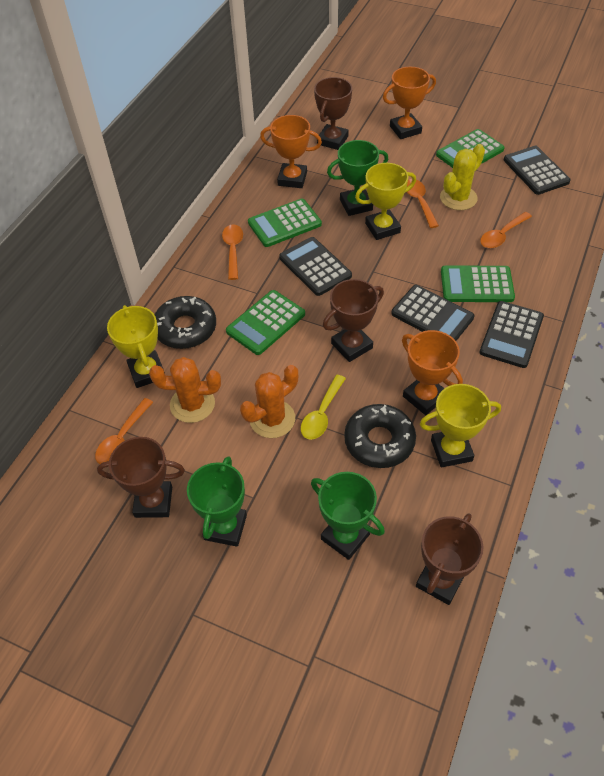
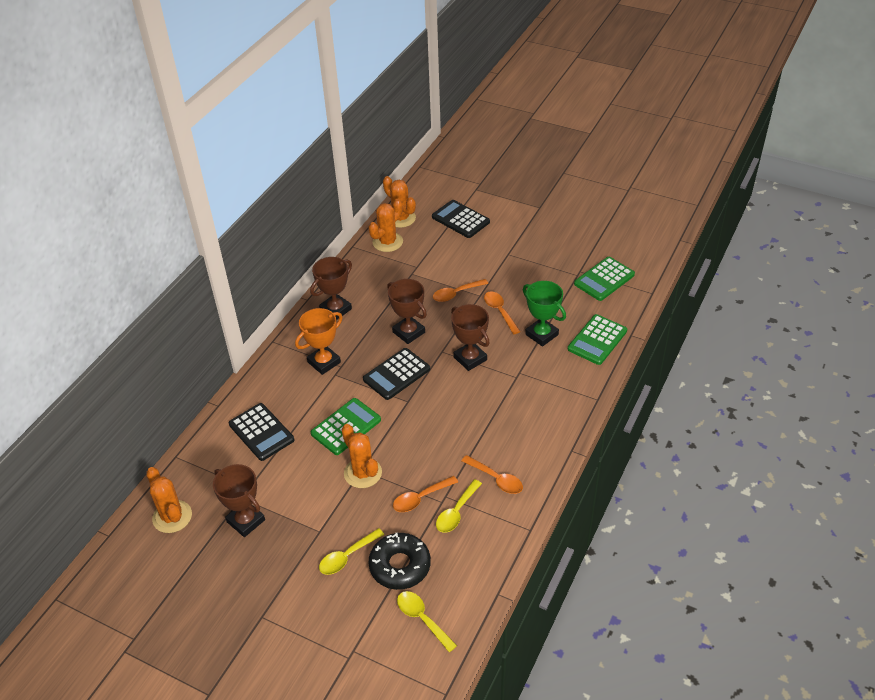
black calculator: [279,237,352,296] [391,285,474,341] [479,301,544,368] [504,146,571,195] = 4 -> [229,403,295,461] [363,348,430,400] [432,200,490,238] = 3
black donut: [155,296,216,349] [344,404,416,468] = 2 -> [369,533,431,590] = 1
green calculator: [226,290,305,355] [248,199,322,247] [436,129,505,168] [441,266,515,302] = 4 -> [311,398,381,455] [568,314,627,365] [574,257,635,301] = 3
green trophy: [187,456,247,547] [311,472,385,560] [327,140,388,216] = 3 -> [523,281,566,347] = 1
orange cactus: [149,357,221,423] [240,365,298,438] = 2 -> [146,467,192,533] [342,424,382,488] [369,199,403,252] [383,176,416,228] = 4
orange trophy: [260,115,322,188] [383,67,436,139] [402,330,463,415] = 3 -> [295,308,343,375] = 1
yellow cactus: [440,144,485,210] = 1 -> none = 0
yellow spoon: [301,375,346,440] = 1 -> [319,528,384,575] [397,591,457,652] [436,479,482,533] = 3
yellow trophy: [107,305,165,388] [355,163,416,240] [420,384,501,467] = 3 -> none = 0

